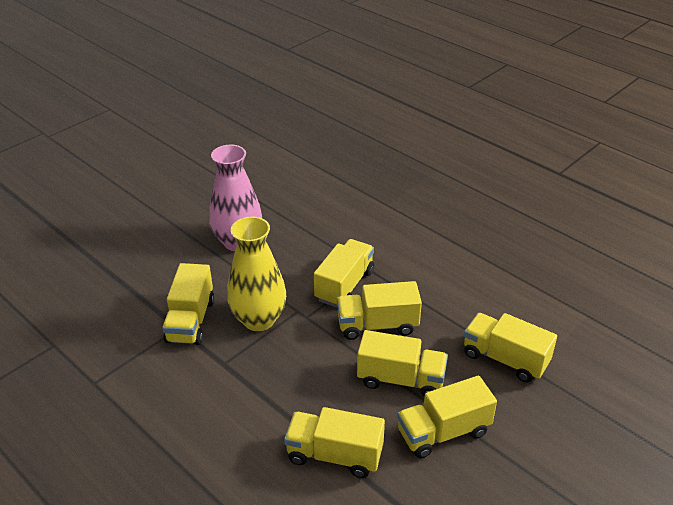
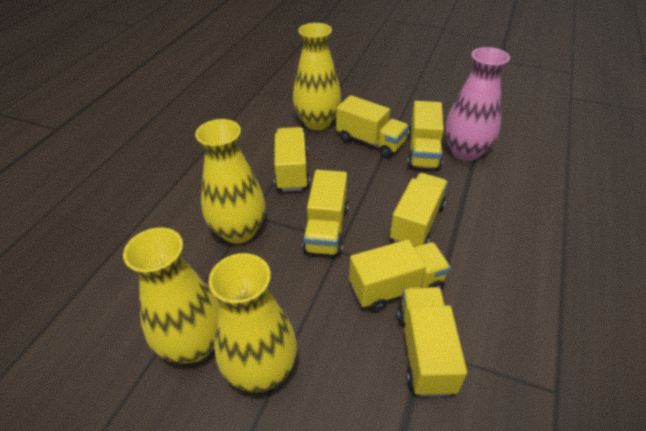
yellow vase: [227,216,286,331] = 1 -> [123,227,220,363] [195,119,265,244] [208,253,297,392] [293,23,341,130] = 4

